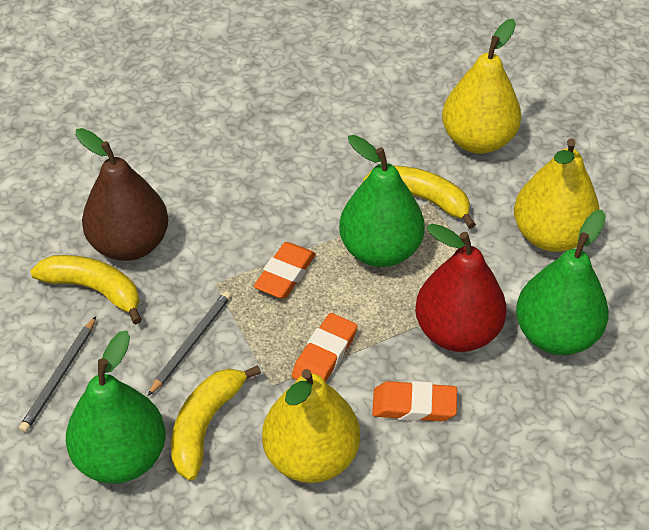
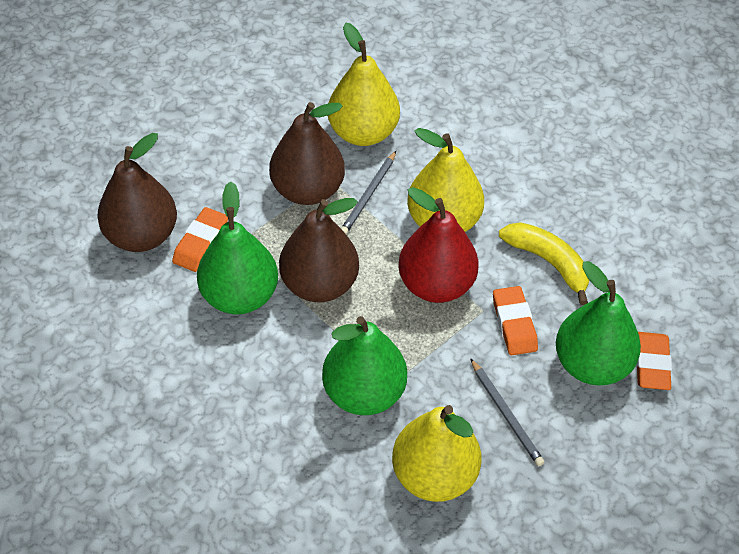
brown pear: [76,128,168,261] = 1 -> [97,133,177,252] [269,102,345,205] [279,198,359,302] = 3
yellow banana: [30,255,142,325] [171,365,261,480] [363,165,476,229] = 3 -> [499,222,590,305] = 1

